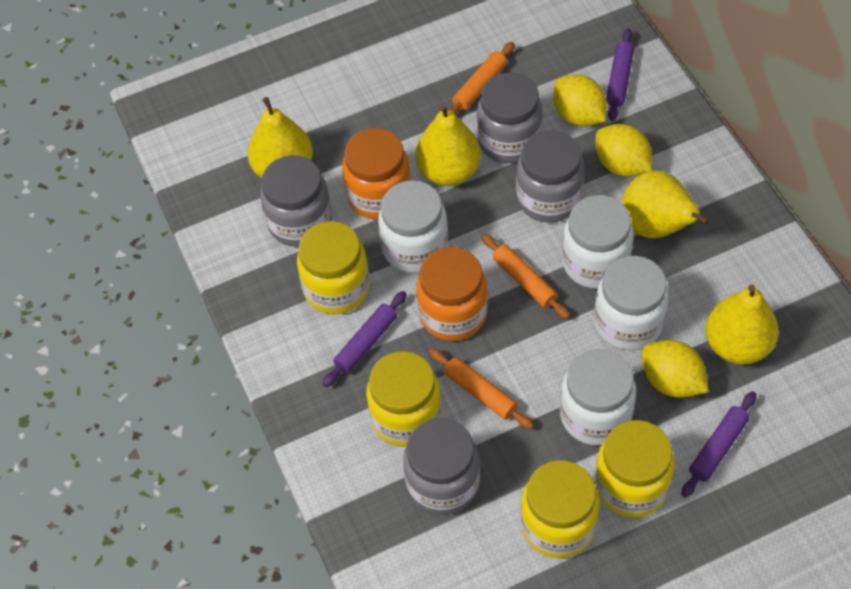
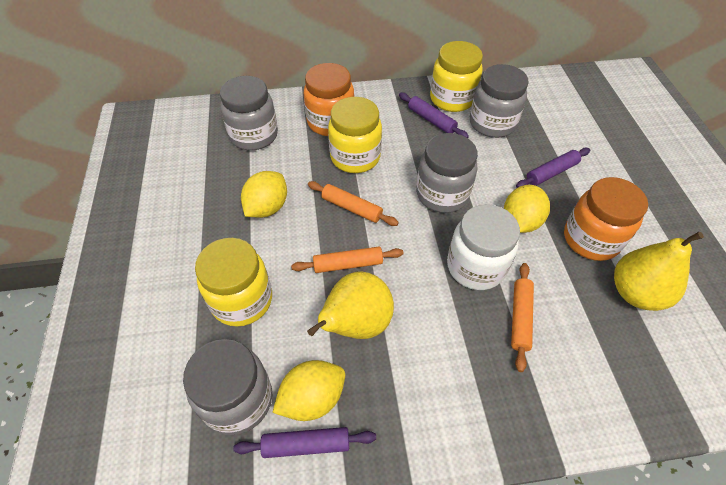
white jar: [378,180,448,273] [560,349,636,445] [562,195,634,289] [594,256,669,351] = 4 -> [447,204,520,290] = 1
yellow jar: [297,221,370,314] [366,351,442,447] [520,460,599,558] [595,420,674,518] = 4 -> [195,238,272,327] [328,97,382,173] [430,41,483,112] = 3
yellow pear: [247,97,313,178] [415,104,481,186] [622,170,710,238] [705,285,779,364] = 4 -> [307,271,394,339] [614,232,704,311] = 2

